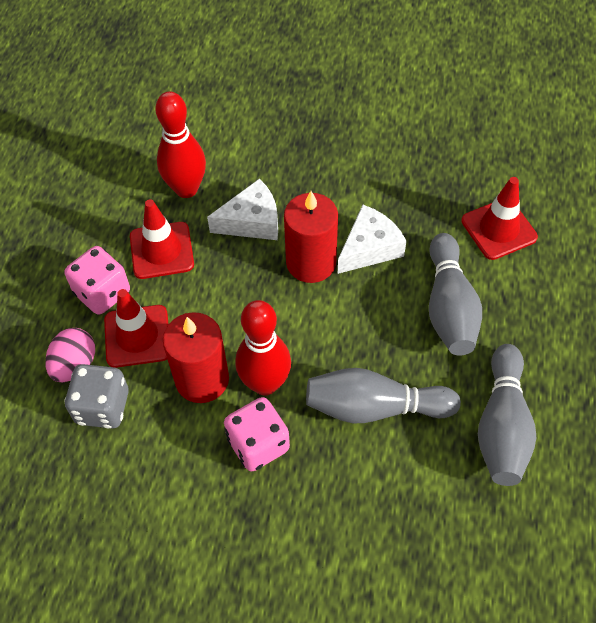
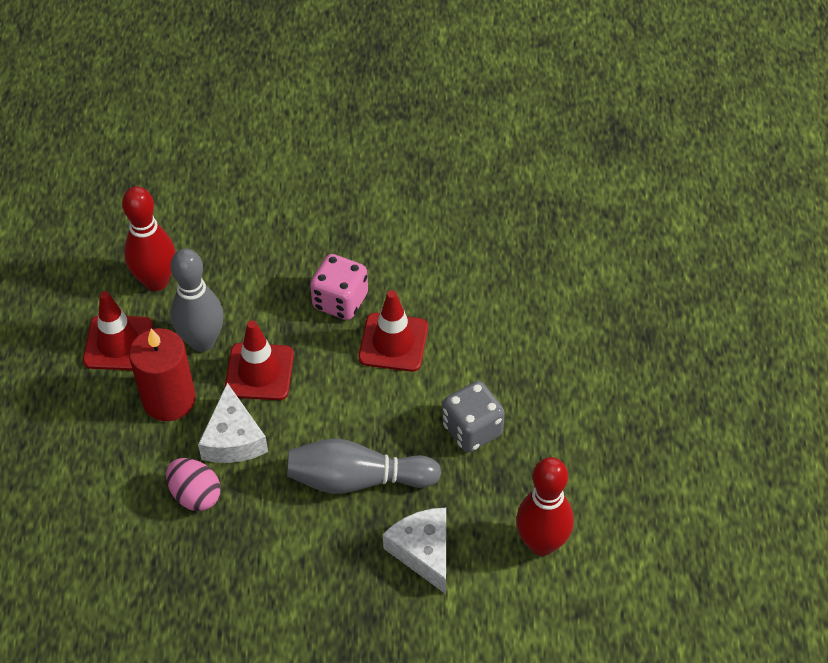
grey bowling pin: [306,368,461,423] [429,233,482,356] [478,344,536,486] = 3 -> [170,248,224,352] [287,438,441,494] = 2
pink dice: [65,246,130,315] [224,397,290,471] = 2 -> [310,254,368,320] = 1
red candle: [163,312,229,403] [284,191,338,283] = 2 -> [129,328,196,421] = 1

